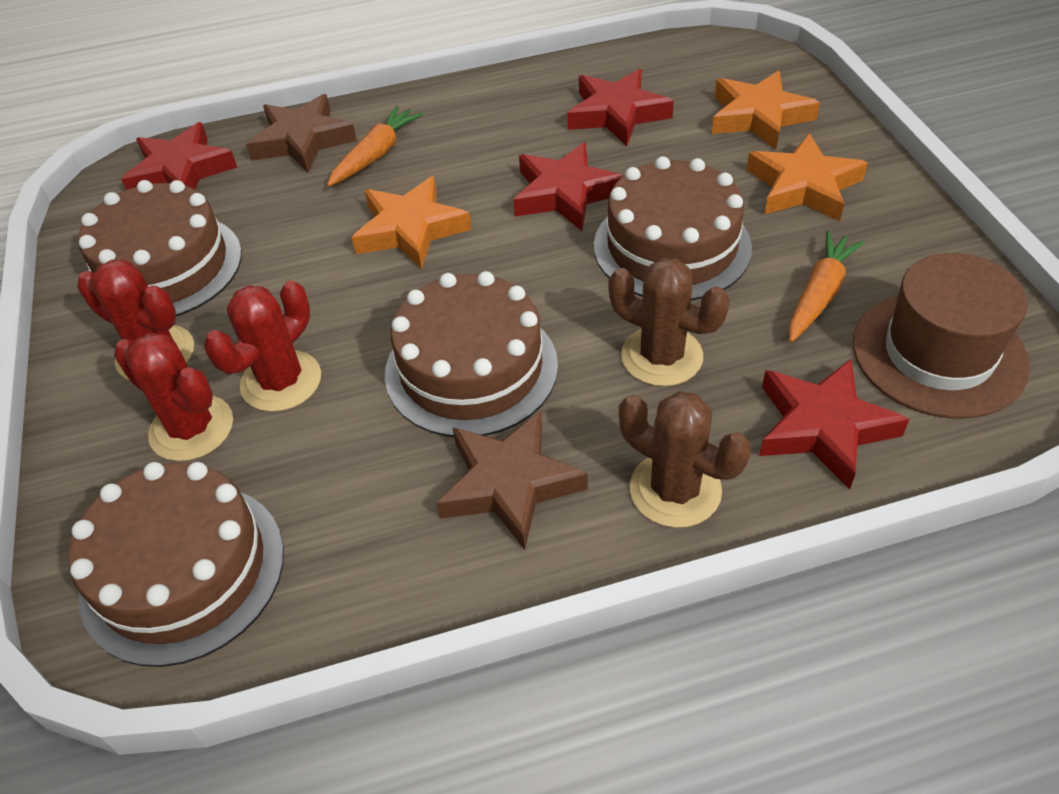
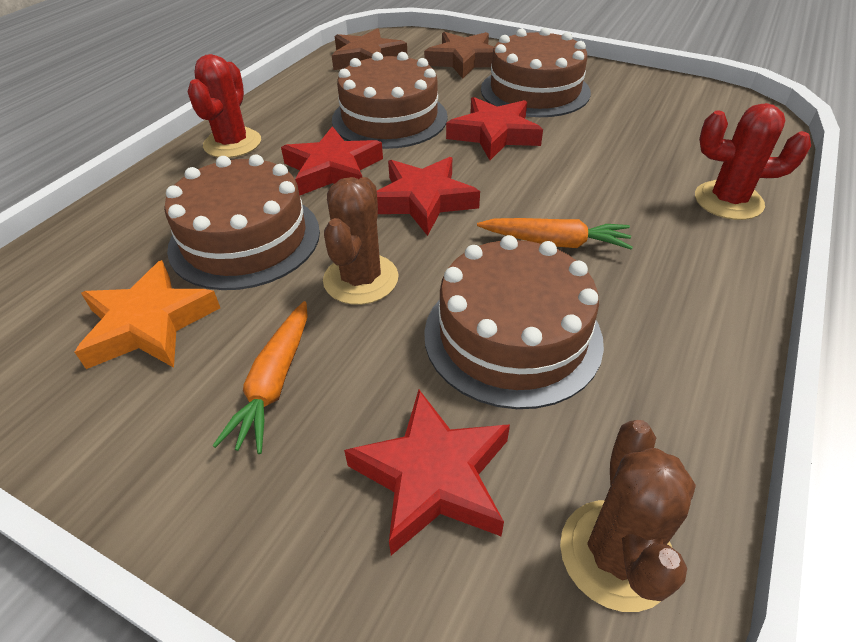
brown hat: [853,253,1030,418] = 1 -> none = 0
orange star: [352,176,472,269] [712,71,820,149] [746,133,868,222] = 3 -> [75,260,220,369] = 1
red cactus: [77,260,194,380] [114,333,233,461] [204,281,321,412] = 3 -> [188,54,261,158] [695,103,811,220] = 2

